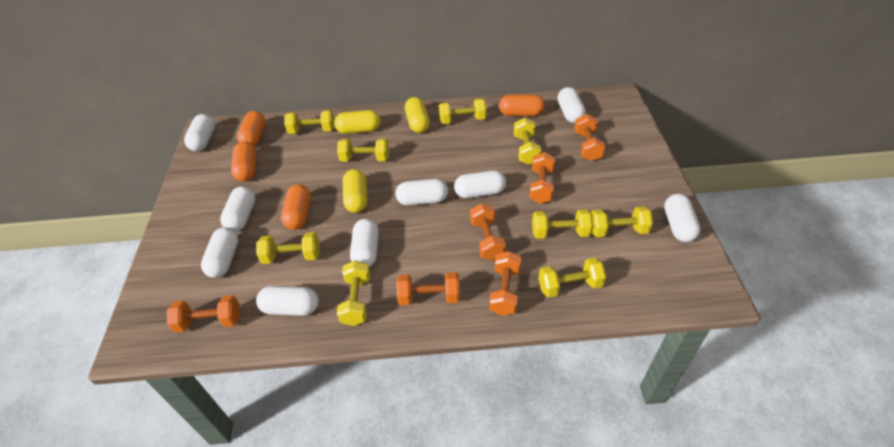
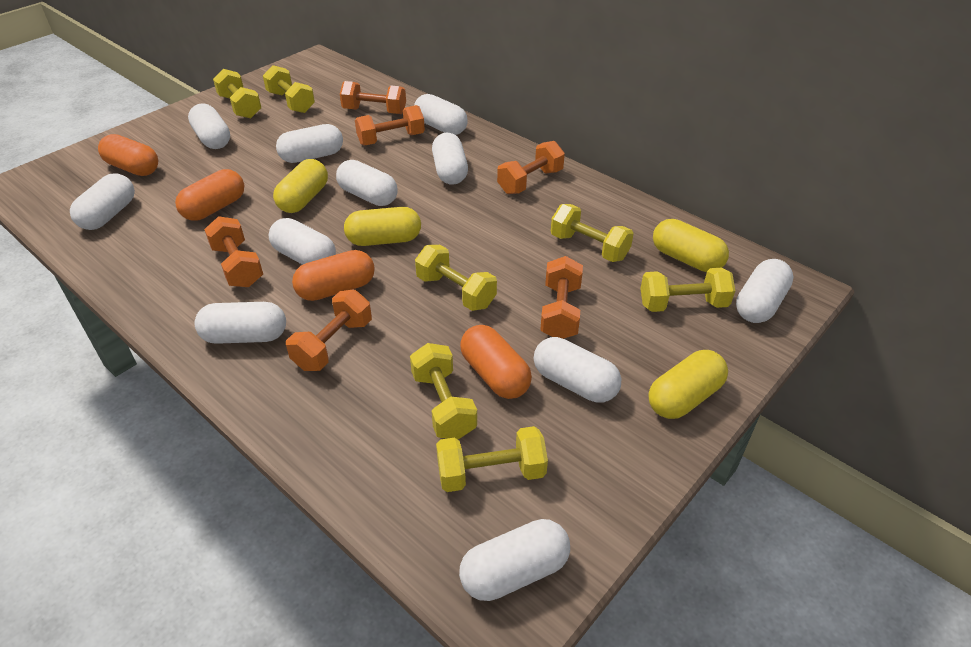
white capsule: [184,114,215,151] [201,227,239,278] [220,186,255,232] [256,286,319,316] [350,219,379,267] [395,179,448,205] [454,170,506,198] [558,87,586,123] [664,194,701,242] = 9 -> [70,173,135,230] [188,103,230,149] [194,302,286,344] [269,218,336,265] [276,124,343,163] [336,160,398,206] [414,94,468,135] [432,133,468,185] [459,519,570,601] [534,337,621,402] [736,259,794,323] = 11
yellow capsule: [334,110,381,134] [343,169,368,213] [405,97,430,133] = 3 -> [273,159,328,213] [344,207,421,246] [649,350,728,419] [653,219,729,272] = 4
yellow dumbbell: [256,232,320,264] [285,110,335,134] [337,139,389,161] [337,260,371,326] [439,98,487,124] [514,118,542,165] [532,209,593,239] [539,258,606,298] [591,206,653,237] = 9 -> [213,69,261,118] [263,65,315,113] [410,343,477,439] [415,245,497,311] [436,426,548,492] [551,204,634,262] [640,268,735,312] = 7

